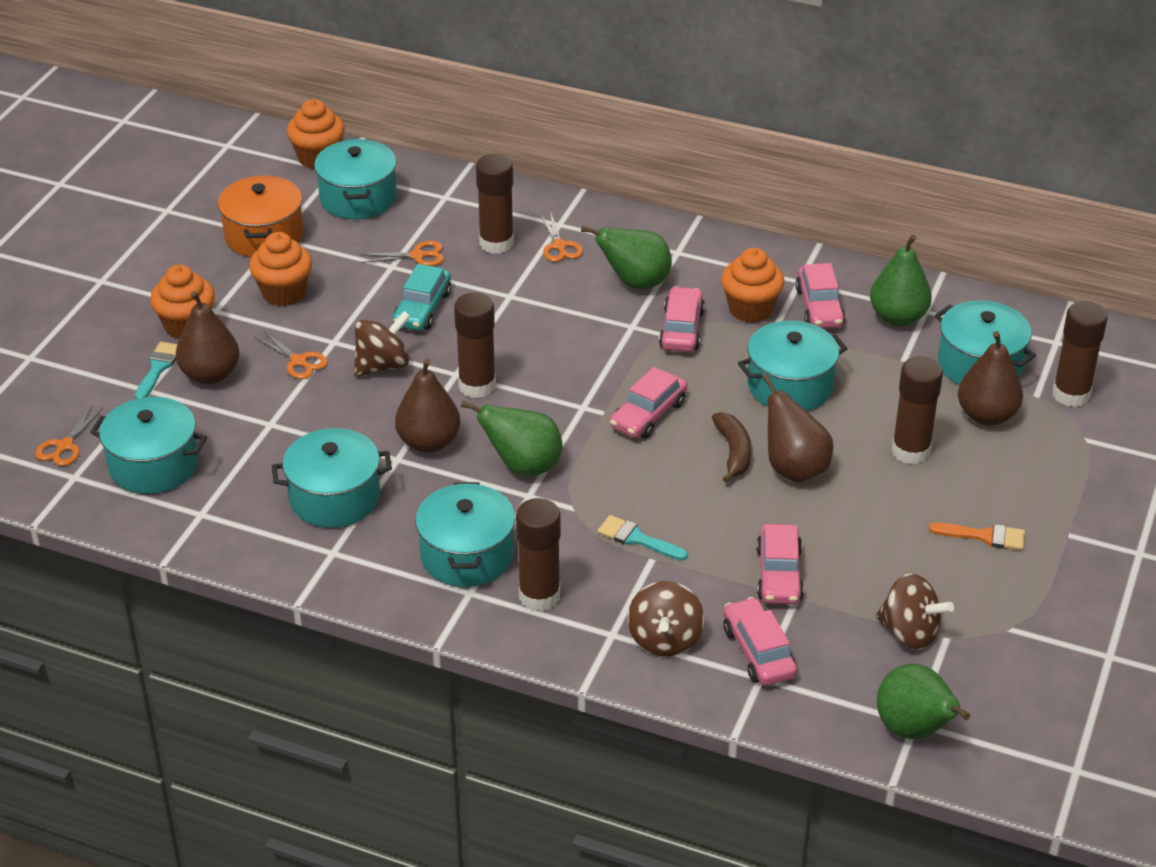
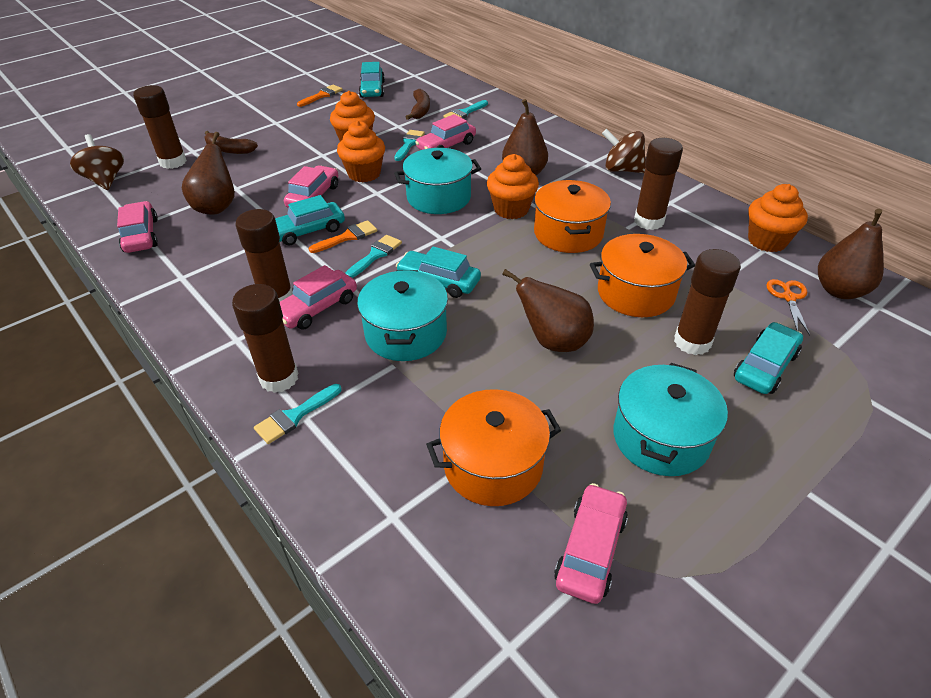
brown banana: [712,412,751,483] = 1 -> [204,131,258,154] [406,89,430,120] = 2
brown spinning top: [354,311,411,377] [628,581,704,656] [876,573,954,650] = 3 -> [70,134,124,190] [602,129,646,173] = 2
green pear: [461,401,563,475] [581,226,672,289] [870,235,932,326] [877,663,970,739] = 4 -> none = 0
orange brush: [929,523,1025,550] = 1 -> [297,85,343,107] [309,220,377,253] = 2
orange pot: [218,176,303,257] = 1 -> [426,389,561,506] [534,180,611,253] [590,234,695,317] = 3
orange scissors: [35,405,103,466] [254,331,328,379] [360,241,444,266] [540,213,583,262] = 4 -> [766,279,810,335] = 1
turquoise brush: [135,342,177,399] [597,515,688,561] = 2 -> [254,384,342,444] [345,235,402,278] [394,130,425,161] [443,100,488,119] = 4
turquoise car: [393,264,451,331] = 1 -> [275,195,345,245] [359,62,385,98] [396,246,481,298] [734,322,803,394] = 4
turquoise pot: [90,397,207,494] [272,428,392,528] [314,139,397,219] [415,482,516,587] [738,320,848,411] [935,300,1036,385] = 6 -> [357,270,448,361] [394,148,481,214] [613,363,728,476] = 3

